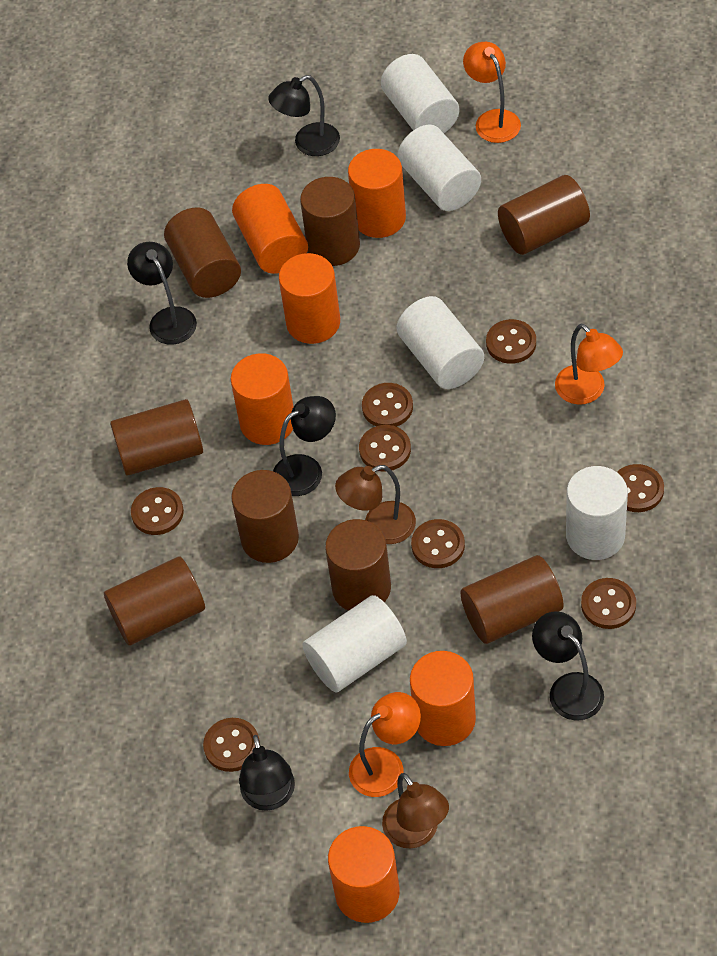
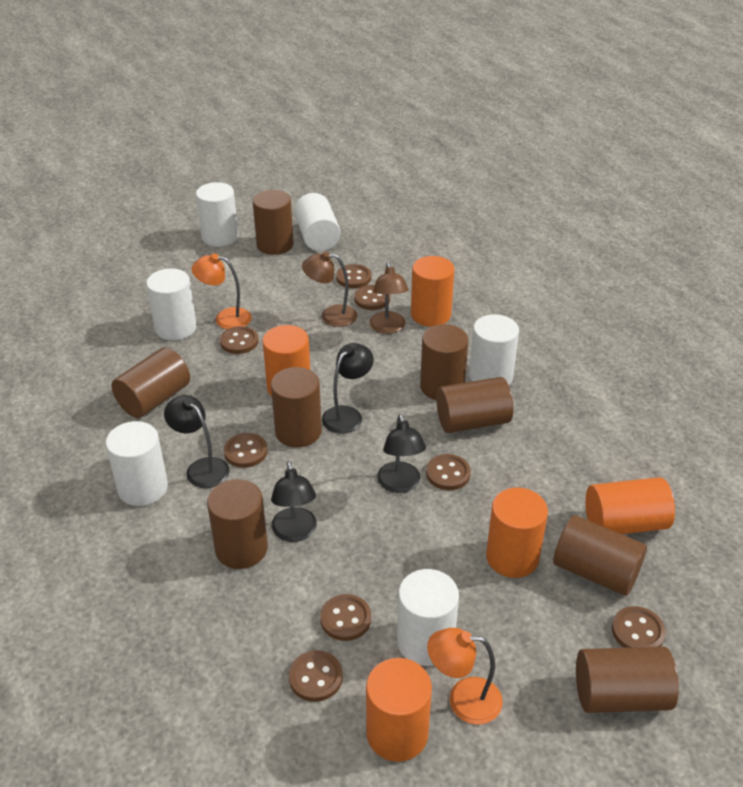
black lamp: [127,242,197,345] [239,735,295,811] [268,75,340,156] [273,396,336,496] [532,611,604,721] = 5 -> [164,395,230,488] [271,461,317,542] [322,343,374,434] [377,414,426,493] = 4
orange cylinder: [230,353,294,445] [232,184,308,274] [279,253,340,344] [328,826,400,923] [348,149,406,238] [410,651,476,746] = 6 -> [263,325,310,397] [366,658,432,762] [411,256,454,327] [486,487,548,578] [585,477,675,534] = 5
orange lamp: [349,692,421,797] [463,42,521,143] [555,324,623,405] = 3 -> [192,254,252,329] [427,628,503,725] = 2
white cylinder: [302,595,407,692] [381,54,459,133] [396,296,484,389] [397,124,481,211] [566,466,628,560] = 5 -> [106,421,168,506] [146,269,197,340] [196,182,239,247] [294,193,340,251] [397,569,459,666] [469,314,519,385] = 6

